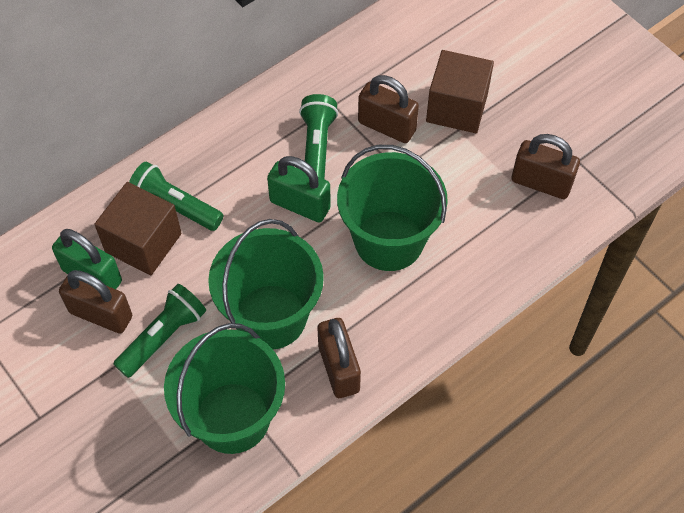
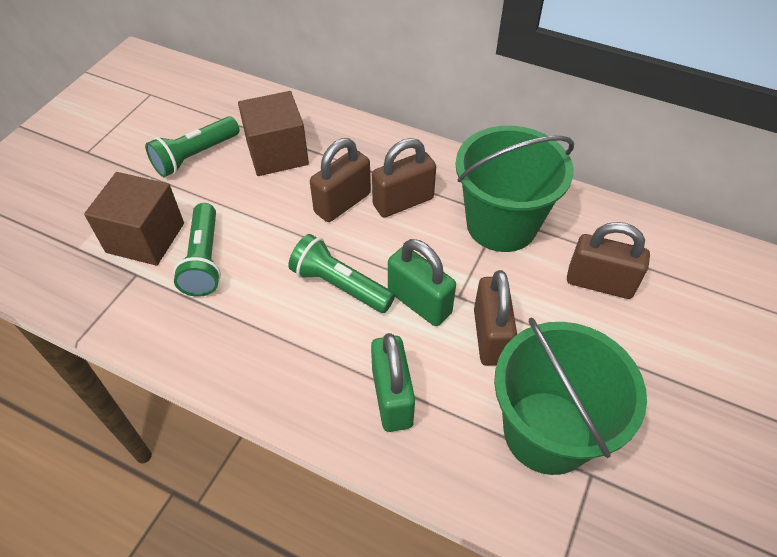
green bucket: [164,323,285,454] [208,219,324,349] [337,145,448,271] = 3 -> [455,126,574,252] [494,317,647,475] = 2

